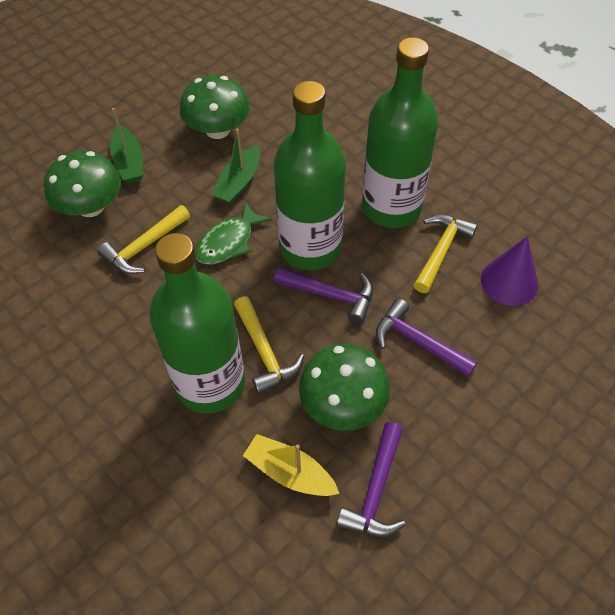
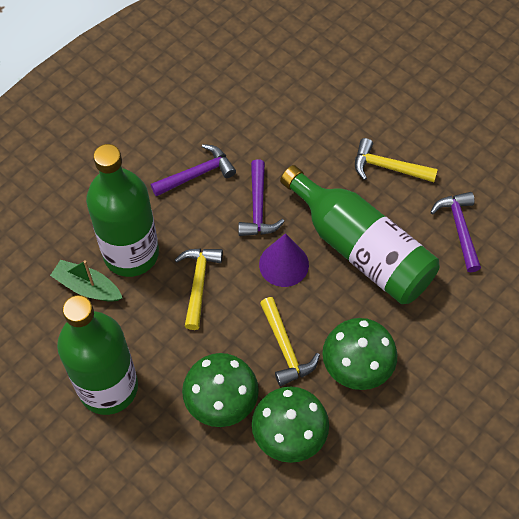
green boat: [110,108,144,183] [211,128,260,204] = 2 -> [50,260,122,302] = 1
green fish: [195,202,272,265] = 1 -> none = 0
yellow boat: [243,434,340,496] = 1 -> none = 0

